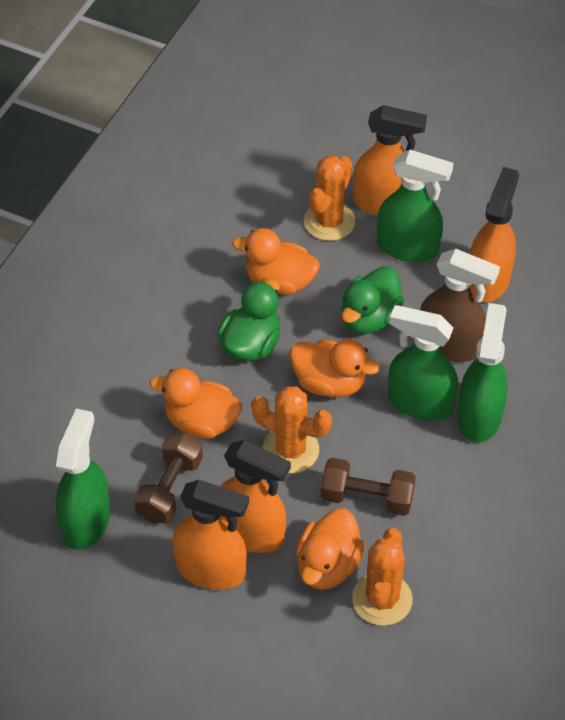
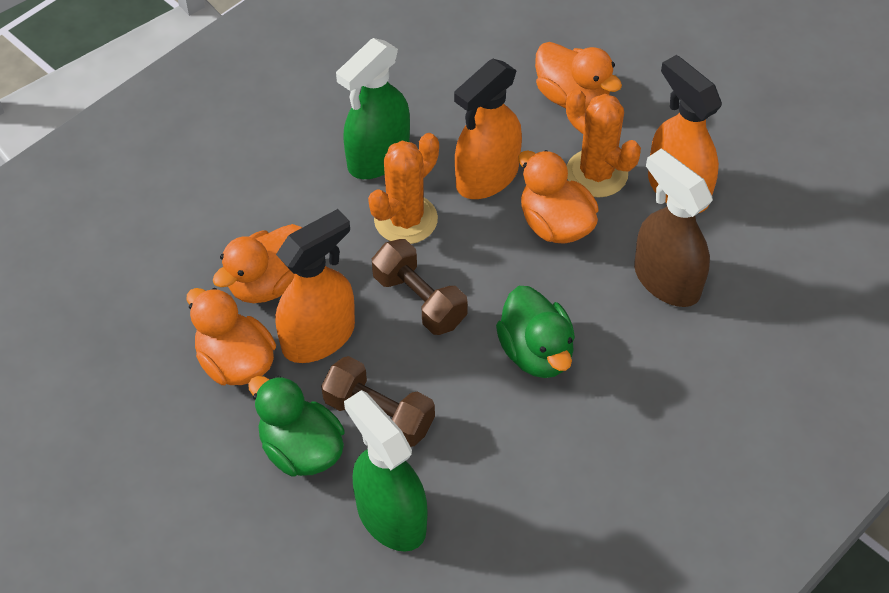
green spray bottle: [56,408,111,550] [377,150,453,262] [388,305,459,421] [457,303,508,443] = 4 -> [336,38,410,179] [344,390,427,552] = 2
orange cactus: [251,386,332,473] [304,155,355,241] [352,528,413,626] = 3 -> [368,133,439,244] [566,88,641,198] = 2
orange spray bottle: [172,480,249,590] [220,440,291,553] [353,105,427,216] [470,167,519,303] = 4 -> [276,209,355,363] [454,59,522,199] [648,55,722,213] = 3

